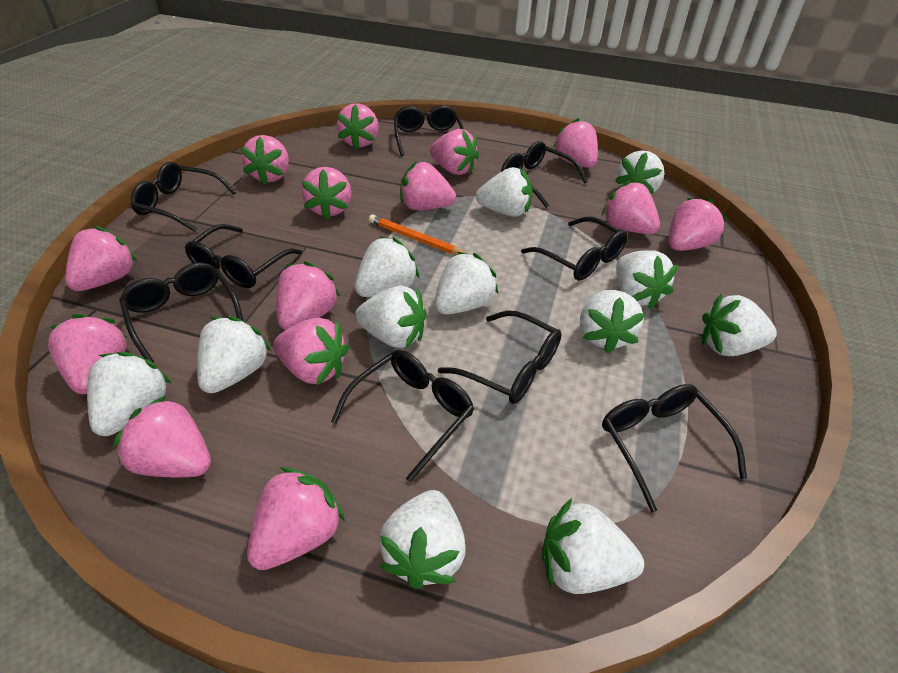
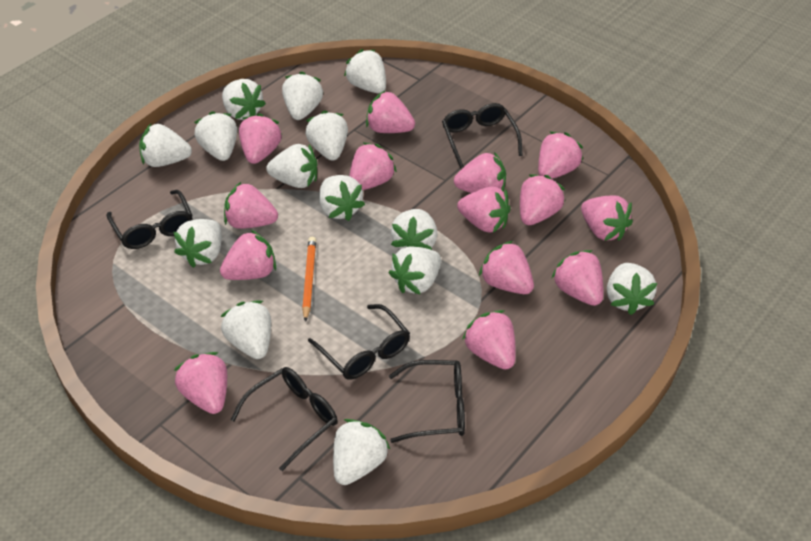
black glasses: [119,262,244,363] [131,162,236,232] [185,224,302,288] [331,350,474,483] [394,105,464,156] [438,311,562,404] [501,141,588,208] [521,217,628,281] [602,384,747,512] = 9 -> [106,190,193,249] [231,367,337,471] [308,304,410,380] [389,360,465,443] [442,103,523,168] = 5
white strawberry: [87,351,172,436] [197,316,271,394] [354,236,420,297] [355,285,426,348] [379,490,466,589] [434,252,498,315] [476,167,533,217] [542,498,644,594] [580,290,645,354] [615,150,664,194] [616,250,678,309] [702,294,777,356] = 12 -> [139,124,192,167] [174,219,222,268] [194,111,237,161] [221,301,271,359] [222,79,266,120] [266,144,317,188] [282,72,323,120] [305,110,348,161] [319,175,365,221] [333,419,390,485] [344,49,386,93] [389,246,441,295] [391,209,437,250] [607,263,657,315] = 14

